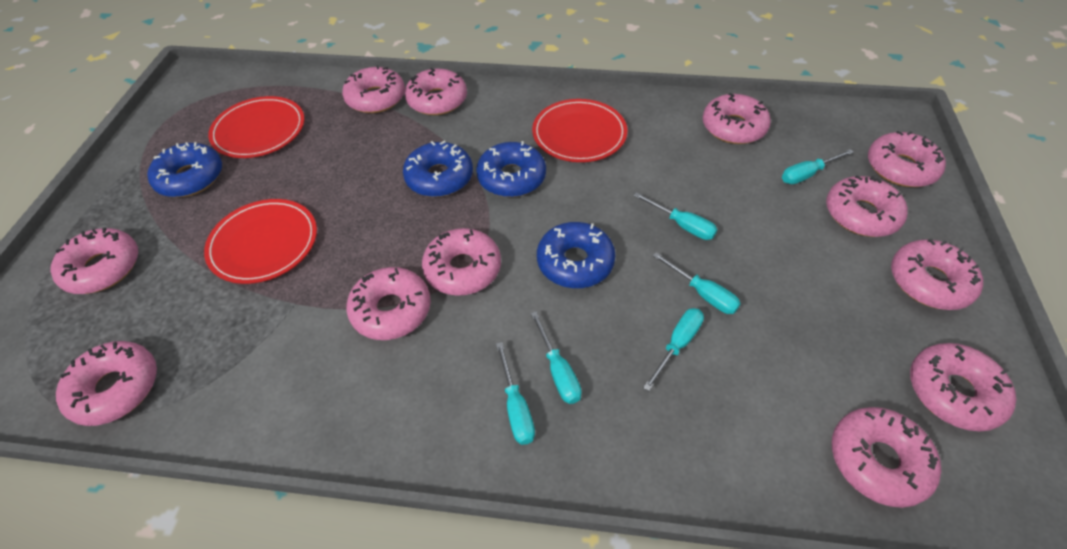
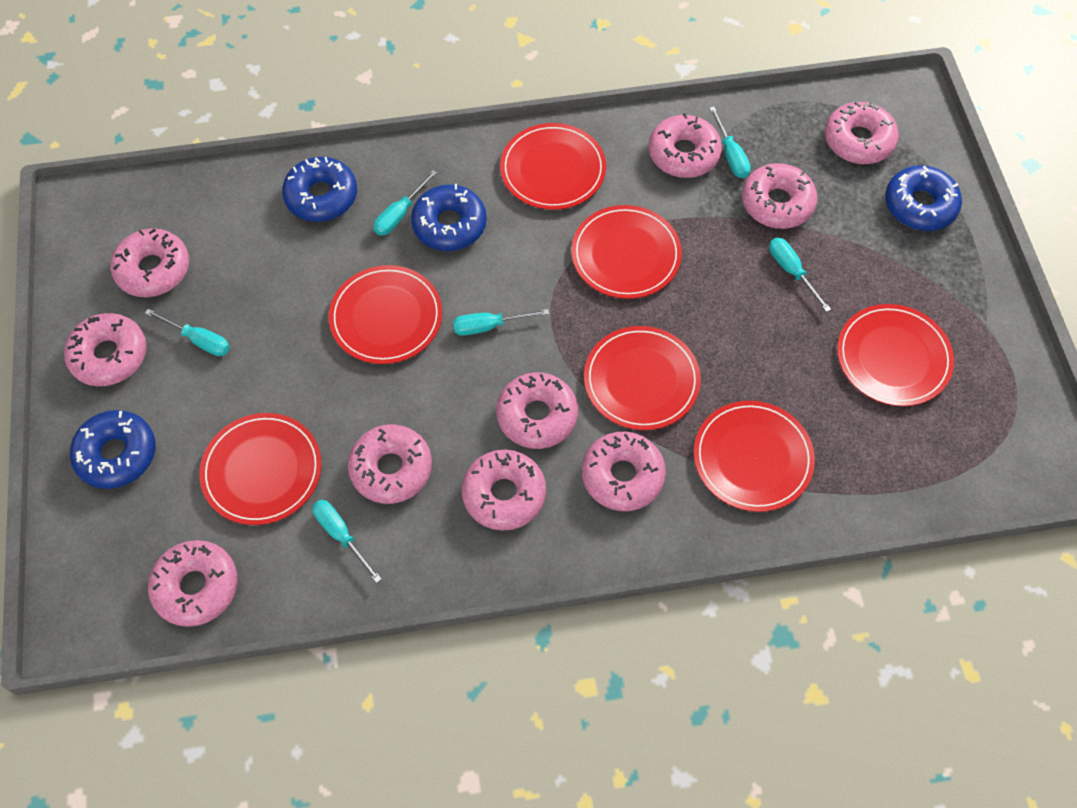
pink donut: [50,228,138,294] [56,341,157,426] [342,65,405,113] [346,267,431,340] [405,68,467,115] [422,228,501,296] [703,93,771,144] [826,175,908,237] [832,407,941,508] [868,131,946,187] [891,239,983,310] [910,343,1016,432] = 12 -> [64,313,147,386] [110,228,189,297] [148,540,238,627] [348,425,432,504] [462,450,546,531] [496,372,578,449] [582,432,666,511] [649,113,722,178] [742,163,817,229] [825,101,899,164] = 10
red plate: [204,199,317,284] [208,96,305,158] [532,99,627,162] = 3 -> [199,413,322,525] [329,265,442,364] [500,123,606,210] [571,205,682,299] [584,326,701,430] [694,401,815,512] [837,304,954,406] = 7

